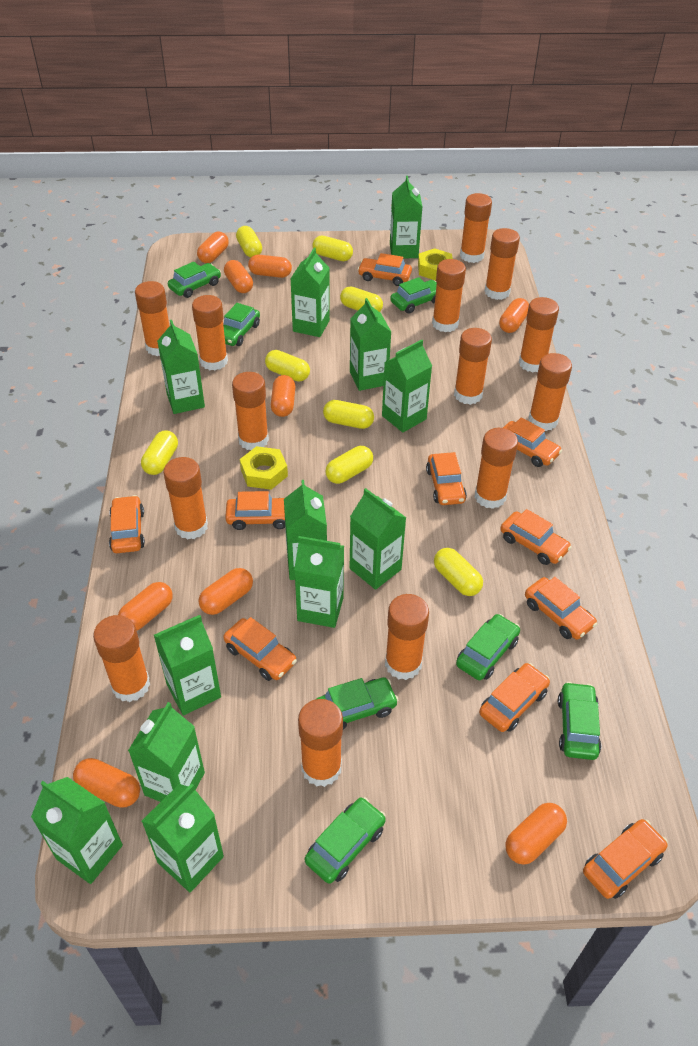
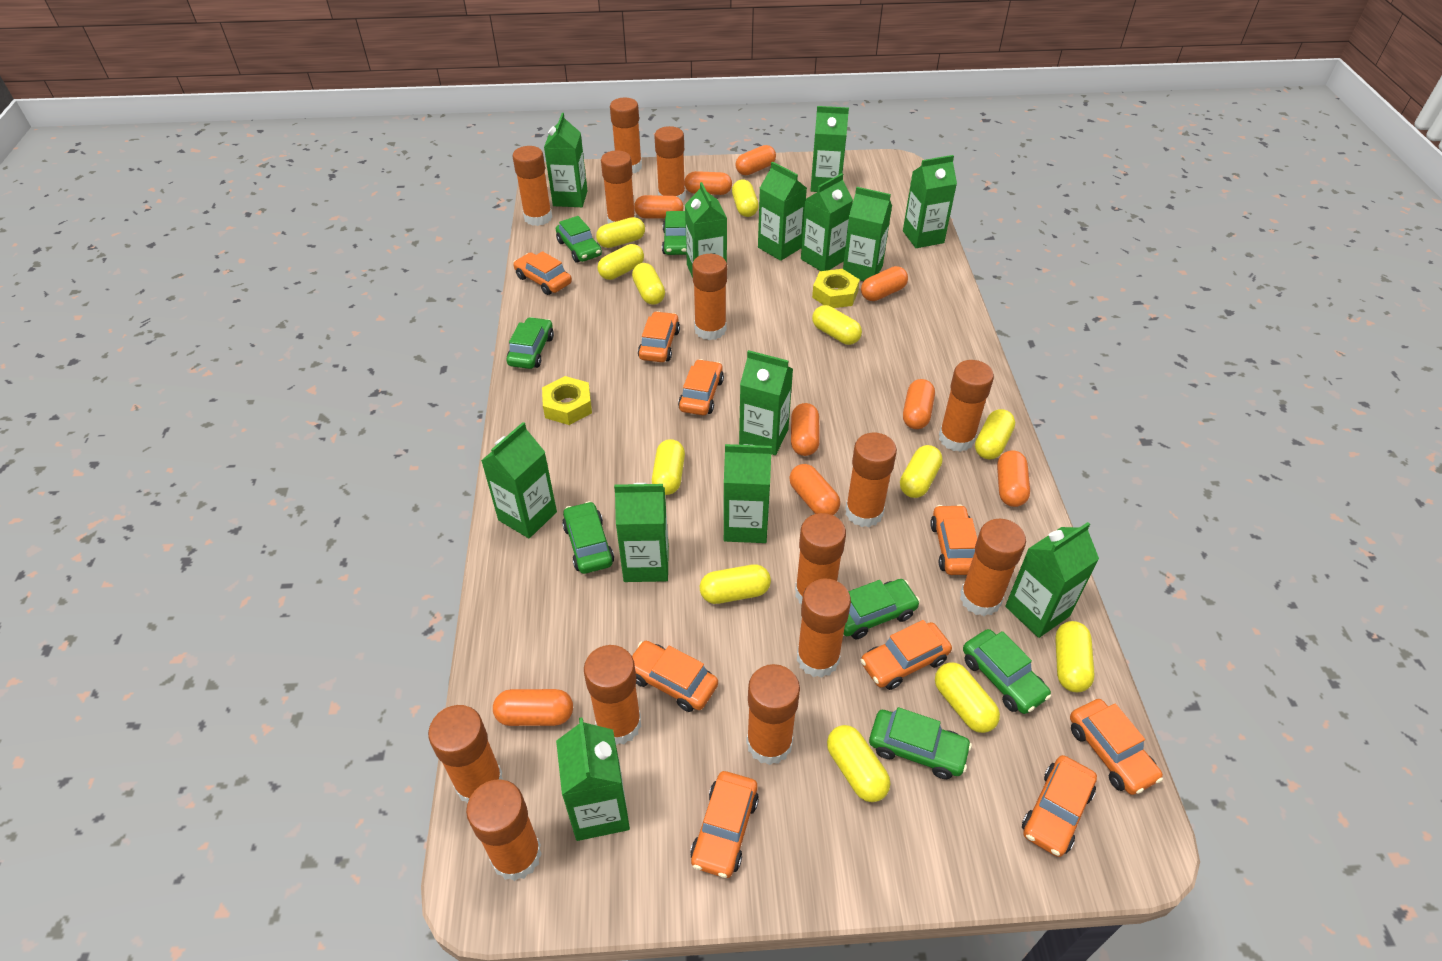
green carton: [31,777,123,884] [128,702,205,802] [142,784,224,892] [154,615,221,716] [157,320,205,414] [284,480,327,580] [291,248,330,337] [294,536,344,628] [350,298,391,391] [350,488,406,590] [382,339,432,433] [390,176,422,258] = 12 -> [481,422,557,538] [544,113,588,207] [556,717,630,841] [614,483,669,582] [685,182,727,278] [724,444,772,543] [739,350,793,455] [758,161,807,261] [801,173,853,271] [810,106,849,192] [843,187,892,281] [903,155,957,248] [1005,522,1099,638] = 13
orange car: [109,495,145,553] [223,617,297,681] [225,491,285,530] [358,253,412,286] [426,452,467,505] [479,663,550,732] [500,509,572,565] [503,417,562,467] [525,577,597,640] [583,819,668,899] = 10 -> [513,251,572,295] [632,641,718,712] [638,311,680,362] [678,359,724,415] [690,771,759,878] [860,620,952,690] [930,504,977,575] [1022,755,1097,857] [1070,699,1163,795] = 9
yellow capsule: [141,430,178,475] [236,226,262,257] [265,350,310,382] [313,236,353,261] [323,400,374,429] [325,446,373,484] [340,286,383,312] [434,548,483,596] = 8 -> [596,217,645,248] [597,244,644,280] [632,263,665,305] [652,439,685,495] [700,564,771,604] [732,179,759,217] [812,305,862,345] [827,725,890,802] [900,445,943,498] [935,662,1000,733] [975,409,1015,459] [1055,621,1095,692] = 12

